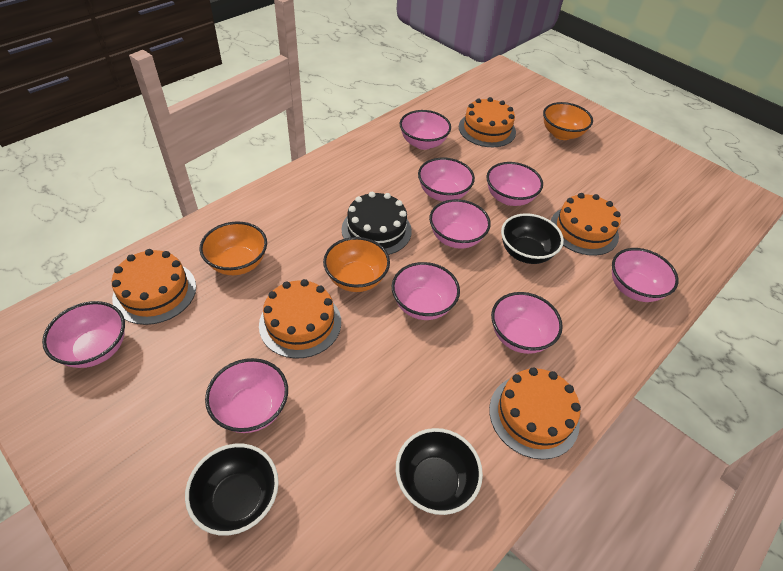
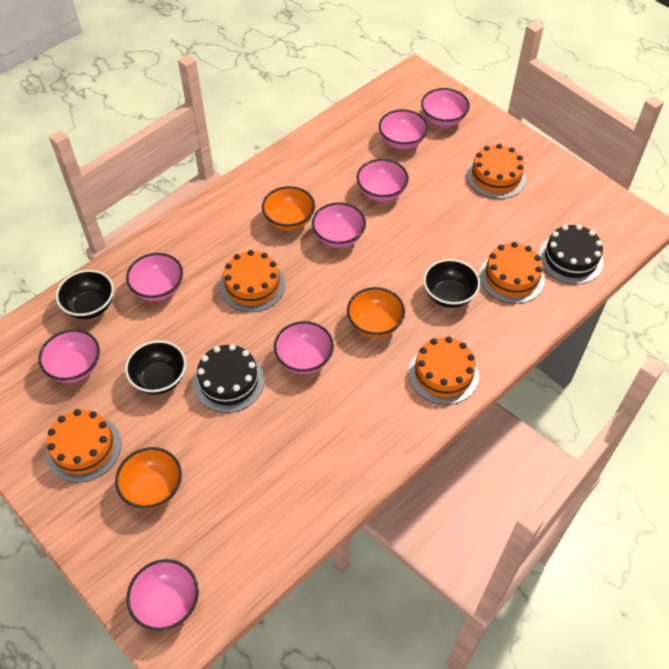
black cake: [342,192,412,255] = 1 -> [194,344,264,413] [539,224,604,284] = 2
pink bowl: [42,301,125,368] [205,358,288,433] [392,262,460,320] [400,110,451,150] [418,158,475,201] [429,199,491,249] [486,162,543,206] [491,292,563,354] [612,248,679,302] = 9 -> [39,329,100,383] [126,253,183,301] [127,559,199,631] [274,321,334,374] [312,203,366,248] [357,159,409,202] [379,109,428,149] [421,88,470,127] = 8

